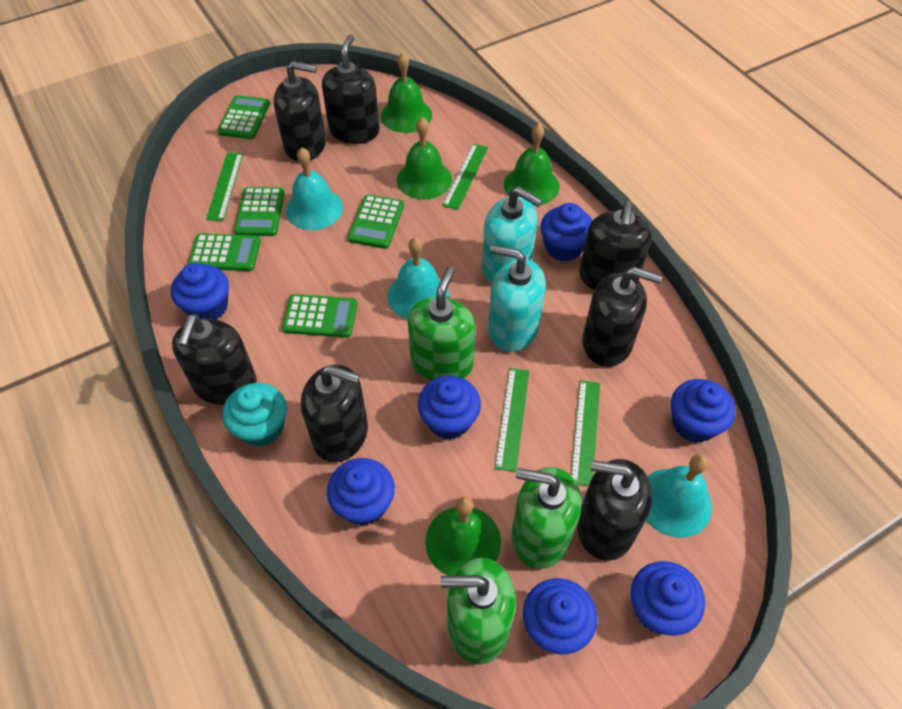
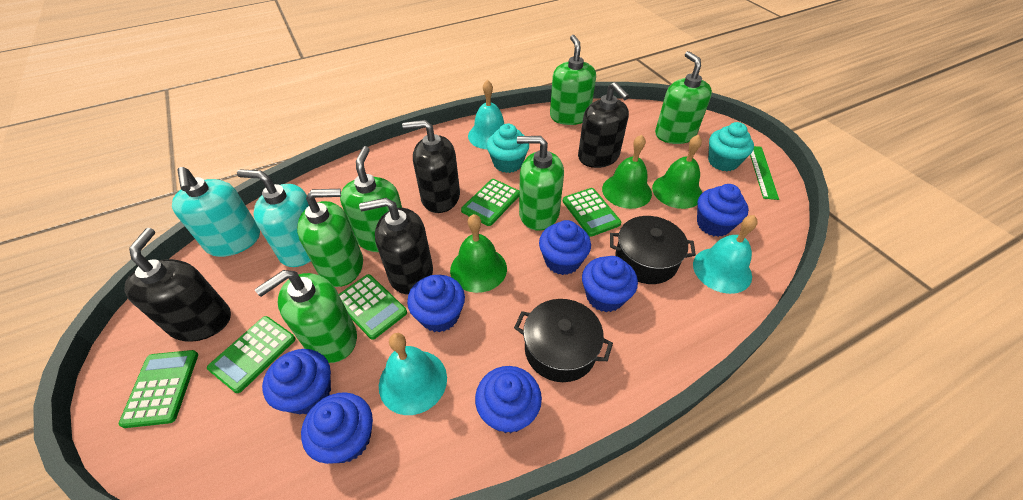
black pot: none = 0 -> [514,299,613,382] [610,216,696,284] = 2
black soap dispenser: [172,314,257,405] [273,61,326,162] [301,365,368,462] [322,34,380,144] [577,459,652,561] [579,201,652,291] [582,267,663,367] = 7 -> [125,228,231,342] [359,198,433,294] [402,120,460,213] [578,82,629,168] = 4
green bell: [381,52,432,133] [397,117,452,199] [425,496,501,576] [504,124,560,206] = 4 -> [450,214,507,293] [602,135,652,209] [652,135,702,209] = 3
green ruler: [206,153,243,221] [442,144,488,210] [495,368,529,472] [571,380,600,486] = 4 -> [750,146,779,200] = 1
green soap dispenser: [407,267,475,381] [441,558,516,664] [511,467,582,569] = 3 -> [255,270,357,363] [297,189,363,287] [340,146,402,252] [517,136,564,231] [550,35,596,125] [655,51,712,144] = 6
turquoise cupcake: [222,383,287,447] = 1 -> [487,124,529,173] [708,122,754,171] = 2

